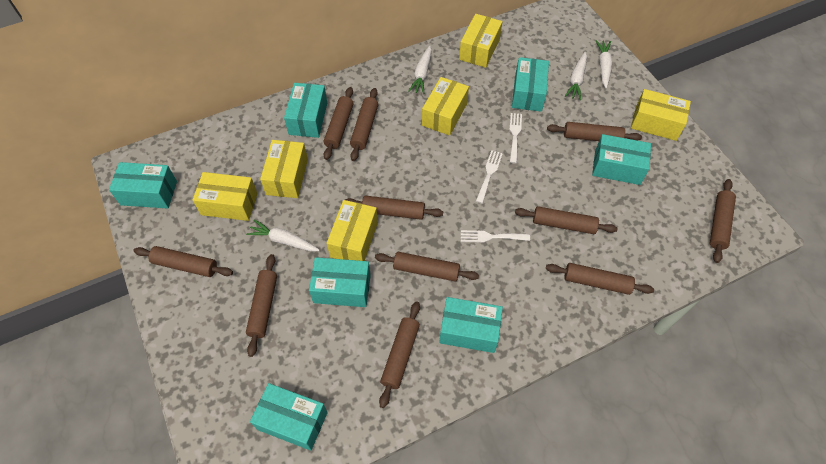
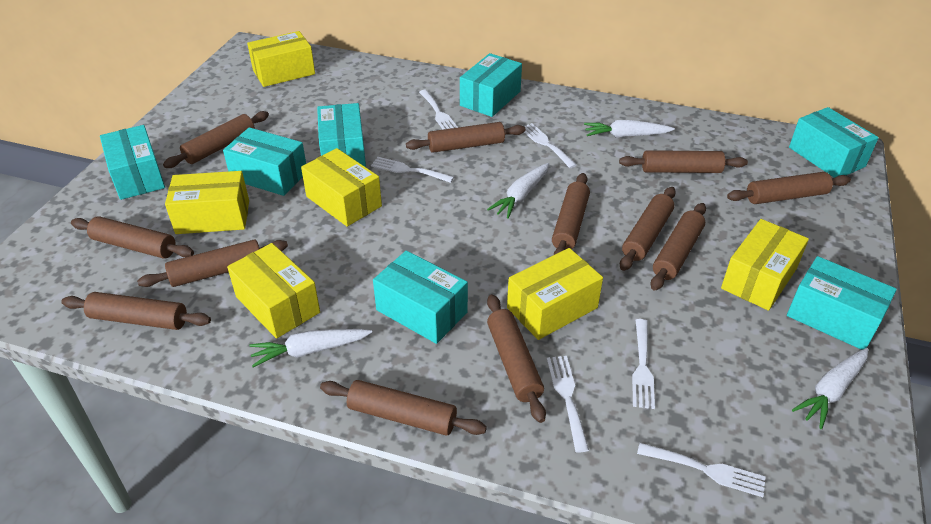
brown rolling pin: [133,246,233,277] [246,254,277,357] [323,87,354,160] [345,196,443,220] [350,88,378,161] [375,252,479,282] [379,301,420,408] [515,206,618,234] [546,263,654,295] [547,122,642,141] [710,179,736,263] = 11 -> [61,292,211,330] [71,216,194,259] [137,240,288,287] [163,111,269,168] [320,380,487,436] [406,122,526,153] [487,294,546,423] [552,173,590,255] [619,150,748,173] [620,187,676,271] [651,203,706,291] [727,172,851,204] = 12
white fork: [461,230,530,243] [476,150,503,203] [509,113,522,163] = 3 -> [371,157,454,183] [419,90,458,130] [524,123,577,168] [547,356,589,452] [632,319,655,409] [637,443,766,497] = 6

